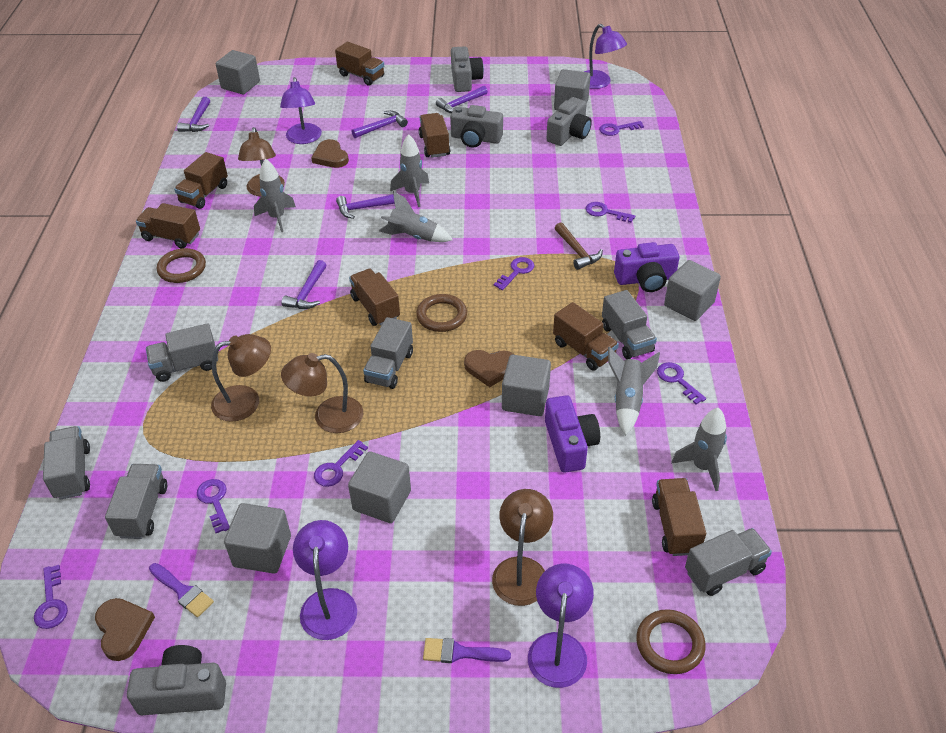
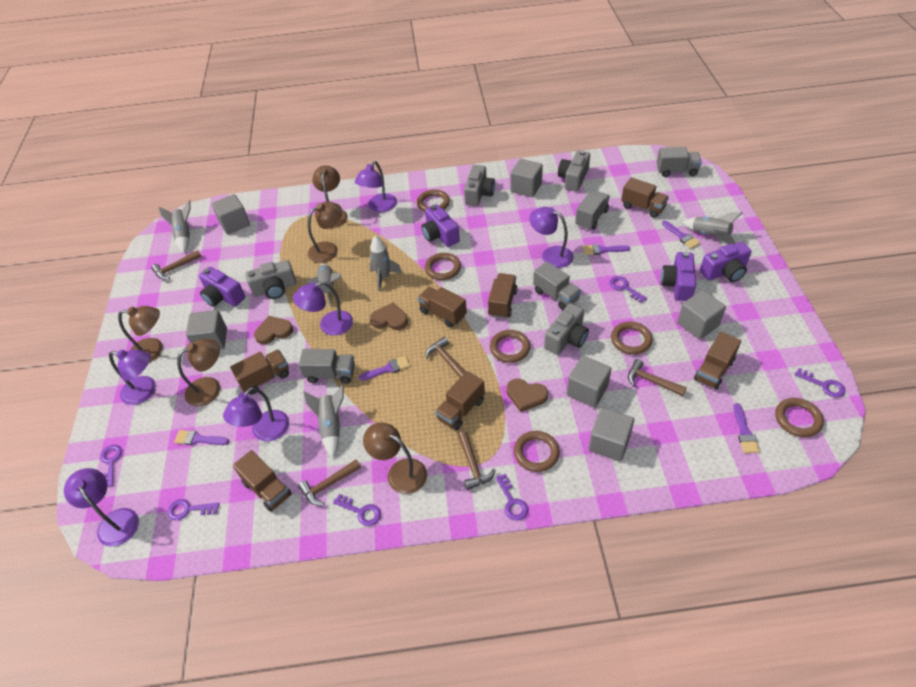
brown hammer: [555,222,603,270] = 1 -> [151,250,202,280] [298,459,361,505] [425,337,466,378] [457,431,496,490] [628,359,687,396] = 5
brown lamp: [211,334,271,422] [238,127,285,197] [281,353,363,433] [492,489,553,606] = 4 -> [118,306,163,362] [177,339,220,406] [308,202,342,263] [312,165,348,228] [363,423,427,494] = 5
brown ring: [157,248,206,283] [416,294,467,332] [636,609,706,674] = 3 -> [417,190,450,212] [425,253,461,280] [490,330,530,363] [514,431,560,472] [611,322,652,355] [775,398,824,437] = 6
grey truck: [43,426,90,500] [105,464,167,539] [146,323,218,382] [363,317,413,389] [602,290,657,359] [685,528,772,596] = 6 -> [299,349,355,384] [533,261,581,310] [575,191,610,230] [657,147,702,177] = 4
purple brush: [149,563,214,617] [423,638,511,663] = 2 -> [174,430,229,445] [359,356,410,381] [583,244,630,255] [662,221,700,249] [733,403,760,453] = 5
purple camera: [545,395,600,472] [614,242,679,292] = 2 -> [199,267,245,307] [421,204,460,247] [661,252,696,301] [700,242,752,282] = 4
purple hammer: [177,97,210,132] [281,260,327,309] [336,194,395,219] [351,111,408,138] [436,86,488,113] = 5 -> none = 0
purple key: [34,565,68,629] [197,479,230,533] [314,440,368,487] [494,257,534,290] [586,202,635,223] [599,121,644,136] [657,362,706,404] = 7 -> [100,445,122,487] [168,499,219,520] [333,494,381,526] [495,474,528,521] [610,276,647,303] [795,368,845,398] = 6
purple lamp: [280,77,322,144] [293,520,357,640] [528,564,594,688] [584,24,627,89] = 4 -> [64,468,139,546] [109,349,156,405] [223,387,289,441] [293,281,353,336] [355,161,397,212] [529,207,574,268] = 6

